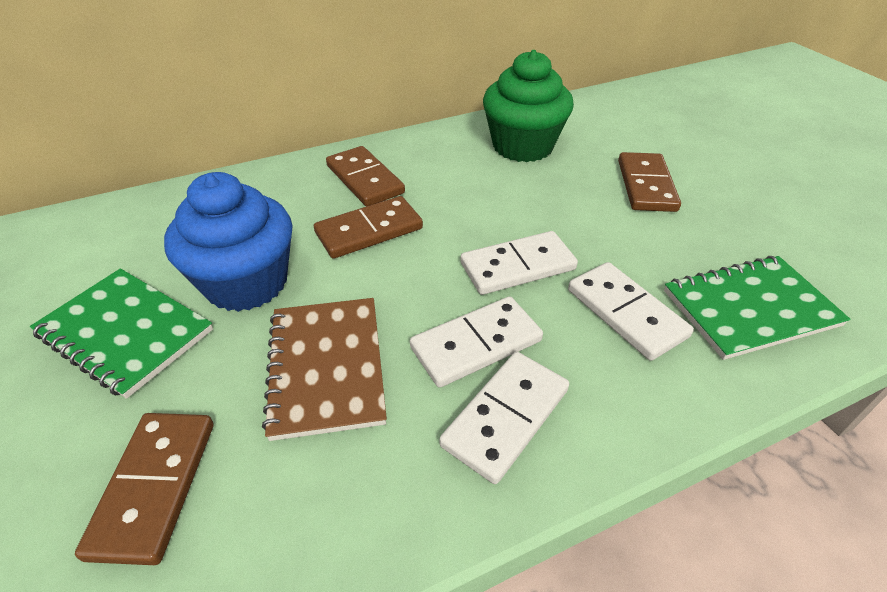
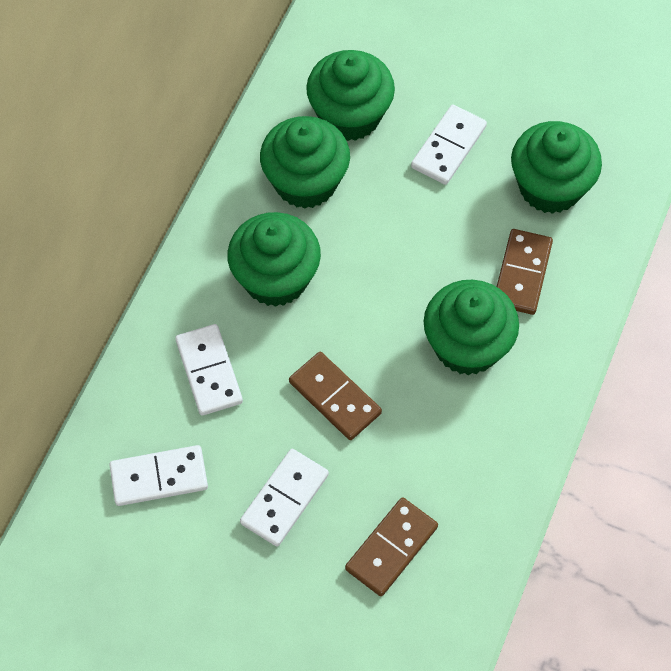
blue cupcake: [164,172,293,312] = 1 -> none = 0
brown domino: [75,413,214,565] [314,196,423,259] [326,146,405,206] [618,152,681,212] = 4 -> [289,352,382,440] [345,497,438,596] [497,229,553,315] = 3
brown notebook: [262,298,387,441] = 1 -> none = 0
green cupcake: [483,50,574,162] = 1 -> [227,212,321,307] [260,116,350,209] [306,50,395,141] [424,280,519,375] [511,121,602,214] = 5
green notebook: [30,268,213,399] [664,256,850,360] = 2 -> none = 0

